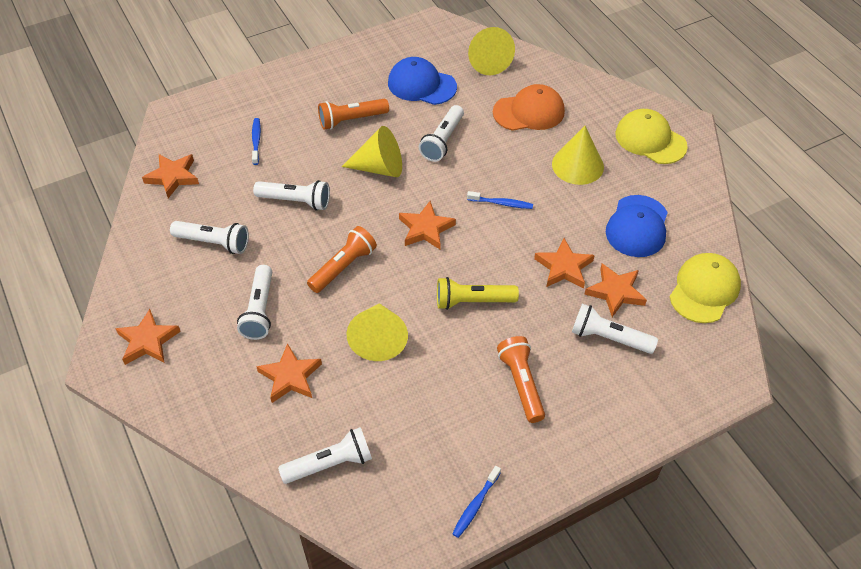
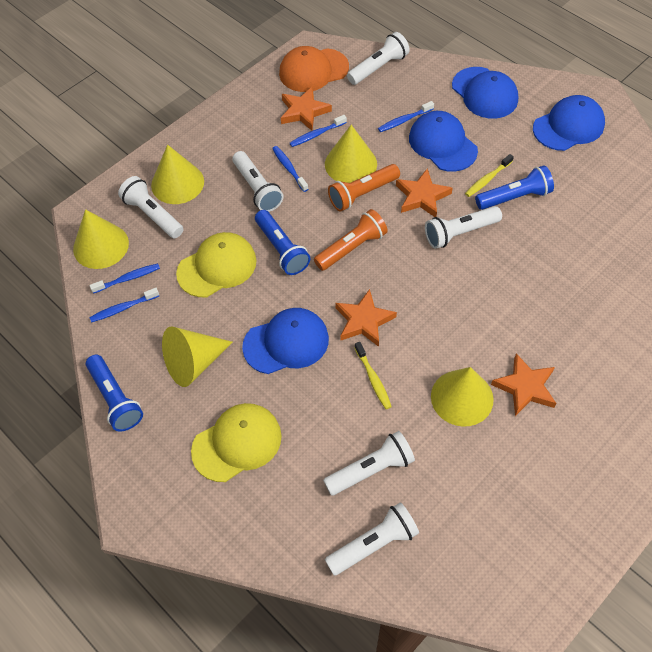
blue cap: [388,57,457,105] [606,195,668,257] = 2 -> [242,308,329,374] [409,111,478,172] [452,67,518,119] [533,95,605,151] = 4
blue flashlight: none = 0 -> [86,355,143,432] [255,210,310,275] [475,165,554,210] = 3
blue toothbrush: [252,118,261,165] [452,466,501,538] [467,191,533,209] = 3 -> [89,263,160,294] [89,288,159,322] [272,146,308,192] [290,115,347,147] [378,101,434,132] = 5
orange flashlight: [307,226,377,293] [318,99,389,130] [497,336,545,423] = 3 -> [314,209,388,271] [328,164,400,212] = 2
orange star: [115,309,181,365] [142,154,199,198] [256,343,322,403] [399,201,456,249] [534,238,595,289] [584,264,647,317] = 6 -> [281,86,332,131] [335,289,397,347] [396,168,453,217] [491,354,556,416] = 4
yellow cone: [342,126,402,177] [347,303,408,361] [468,27,515,75] [552,126,604,185] = 4 -> [73,209,129,269] [151,145,204,204] [162,326,233,387] [325,125,377,183] [431,367,494,427] = 5
yellow flashlight: [437,277,519,310] = 1 -> none = 0
yellow toothbrush: none = 0 -> [354,342,392,409] [465,154,514,197] = 2

